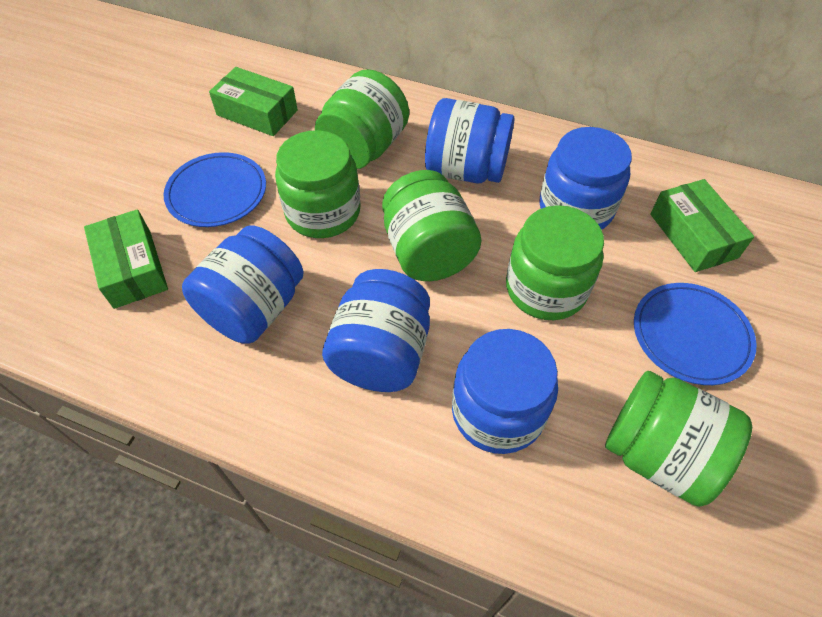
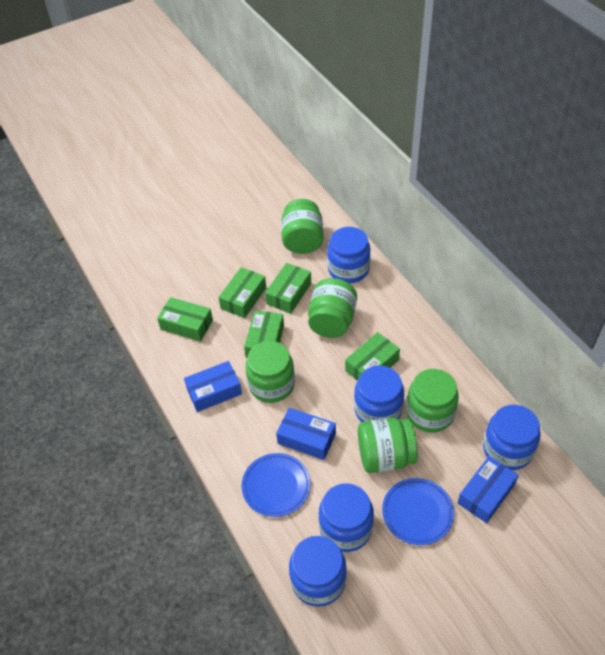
blue box: none = 0 -> [184,361,242,412] [276,408,336,460] [458,456,519,523] = 3
green box: [84,209,168,309] [209,67,298,136] [650,179,754,272] = 3 -> [157,297,213,341] [218,267,266,318] [244,311,284,358] [265,263,311,314] [345,332,400,381] = 5

